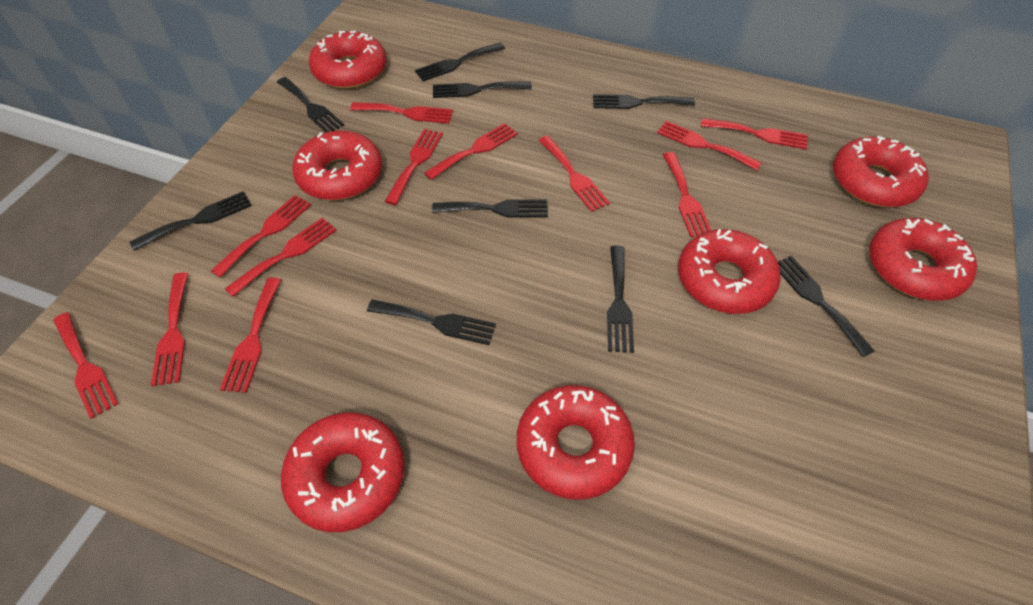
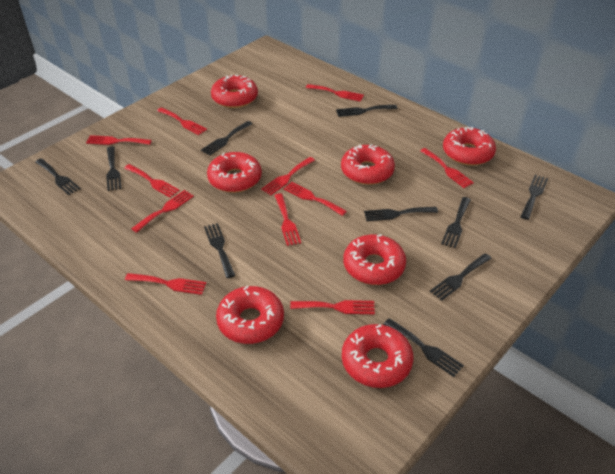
black fork: [130,191,252,251] [277,77,344,132] [367,299,496,345] [415,43,505,81] [432,199,548,217] [433,82,532,98] [593,94,695,109] [607,245,634,353] [778,256,875,357] = 9 -> [35,158,81,195] [106,146,121,191] [201,121,252,156] [204,223,235,278] [336,105,397,117] [364,207,438,221] [384,318,464,377] [430,253,492,301] [441,197,471,248] [520,175,548,220] = 10
red fork: [53,312,118,419] [151,272,189,386] [211,195,311,278] [220,277,281,393] [225,218,337,297] [350,102,453,124] [384,129,443,205] [424,123,518,180] [538,136,610,212] [657,121,762,170] [663,152,711,238] [701,118,808,149] = 12 -> [86,135,152,145] [124,164,180,198] [125,273,206,295] [131,190,194,233] [157,107,207,135] [261,157,315,195] [274,193,301,246] [283,182,347,216] [290,300,375,314] [306,84,364,102] [420,148,474,188] = 11

